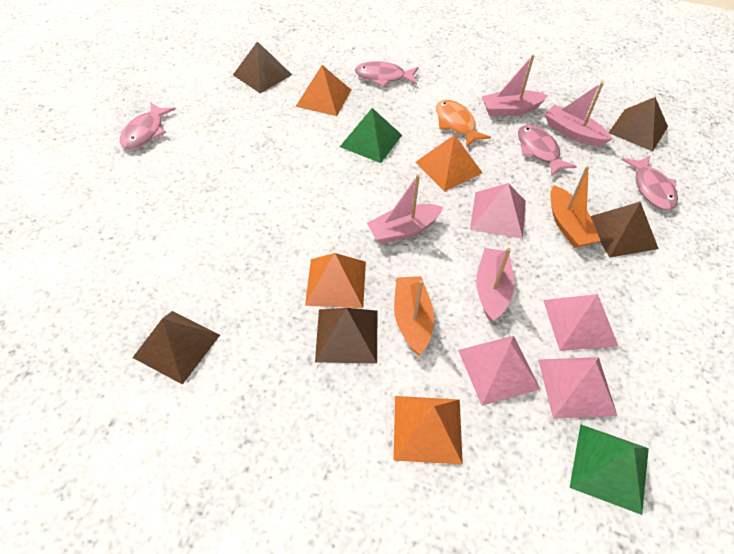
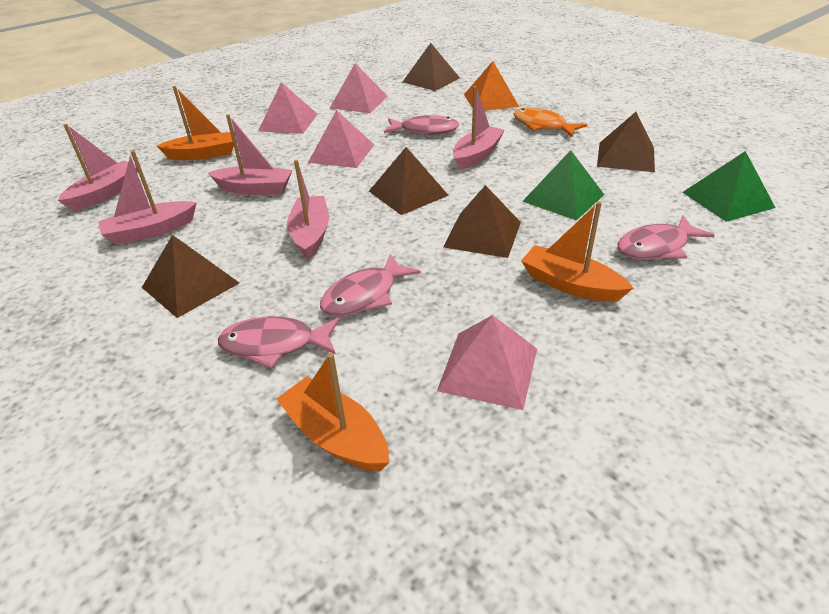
orange boat: [394,276,434,355] [550,166,601,248] = 2 -> [157,86,235,160] [276,353,389,471] [521,201,633,302] = 3
orange pyramid: [295,65,351,116] [305,253,366,308] [393,396,463,465] [415,135,483,192] = 4 -> [464,61,519,111] = 1
pink boat: [367,174,443,244] [476,248,514,322] [482,55,548,116] [545,82,612,147] = 4 -> [58,124,138,211] [98,150,197,245] [208,114,293,195] [287,160,329,259] [453,86,505,170] = 5

